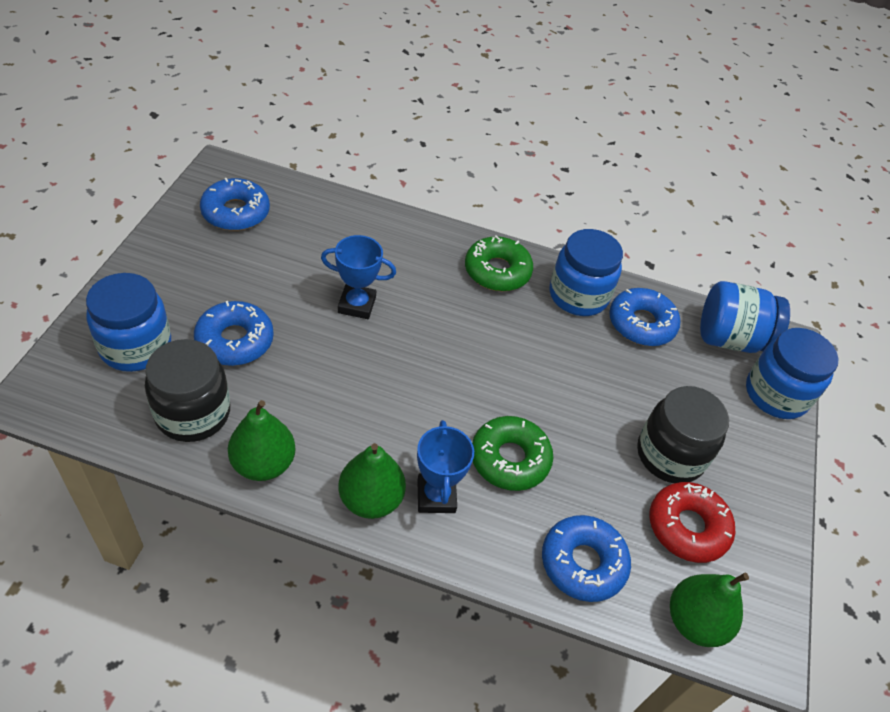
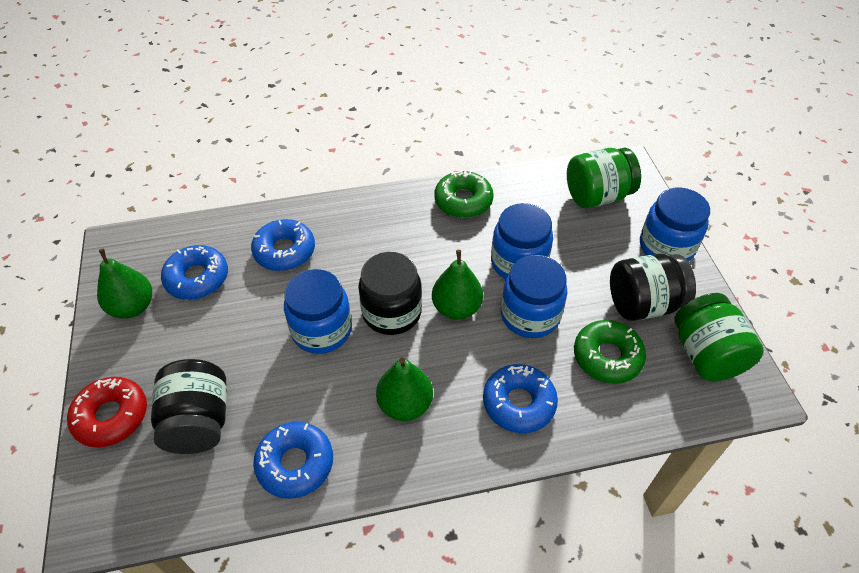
black jar: [145,339,230,442] [637,386,729,483] = 2 -> [151,359,227,454] [358,252,422,335] [610,254,696,321] = 3
blue trophy: [321,235,396,319] [417,420,474,513] = 2 -> none = 0
green jar: none = 0 -> [567,147,641,208] [674,293,764,381] = 2

